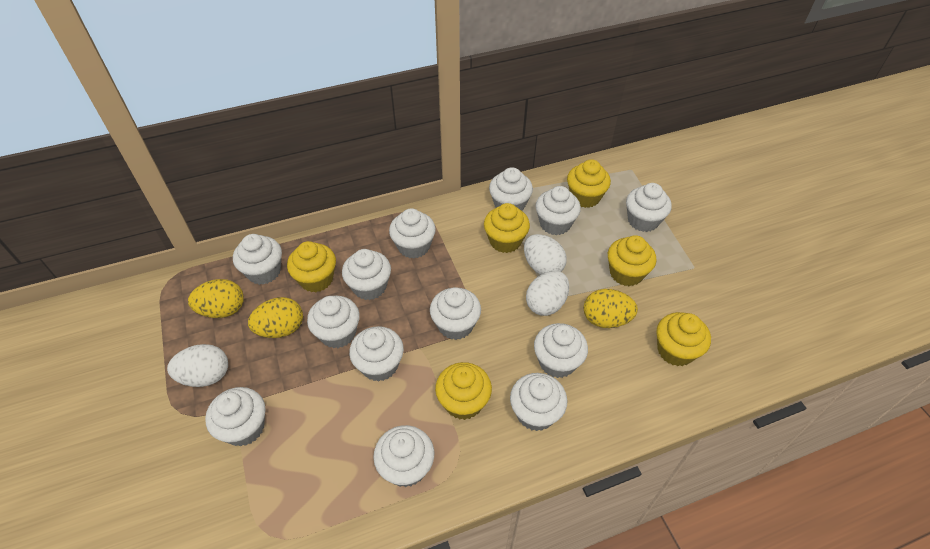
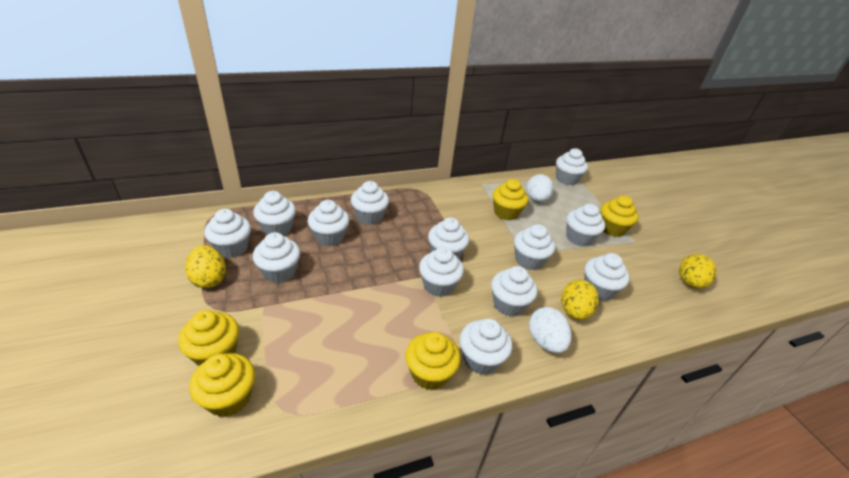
white egg: [167,344,228,387] [524,234,567,275] [526,271,569,316] = 3 -> [527,174,554,203] [529,307,572,354] = 2
yellow cupcake: [287,241,336,292] [435,362,492,420] [484,203,530,253] [567,159,611,208] [608,235,656,286] [656,312,711,366] = 6 -> [178,310,239,366] [189,353,255,417] [405,332,461,390] [493,179,528,221] [601,195,638,237] = 5

